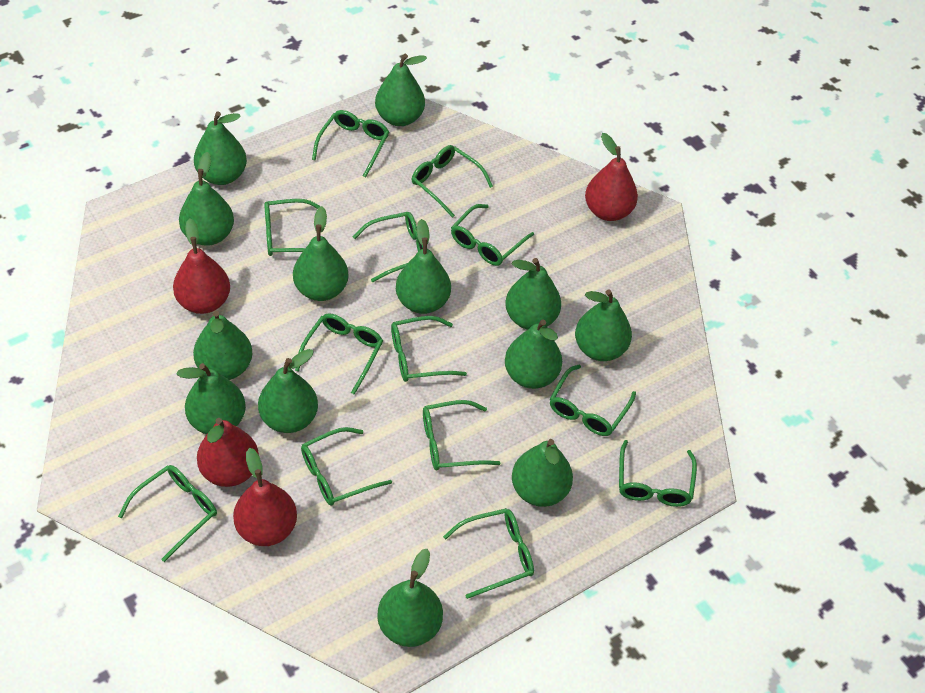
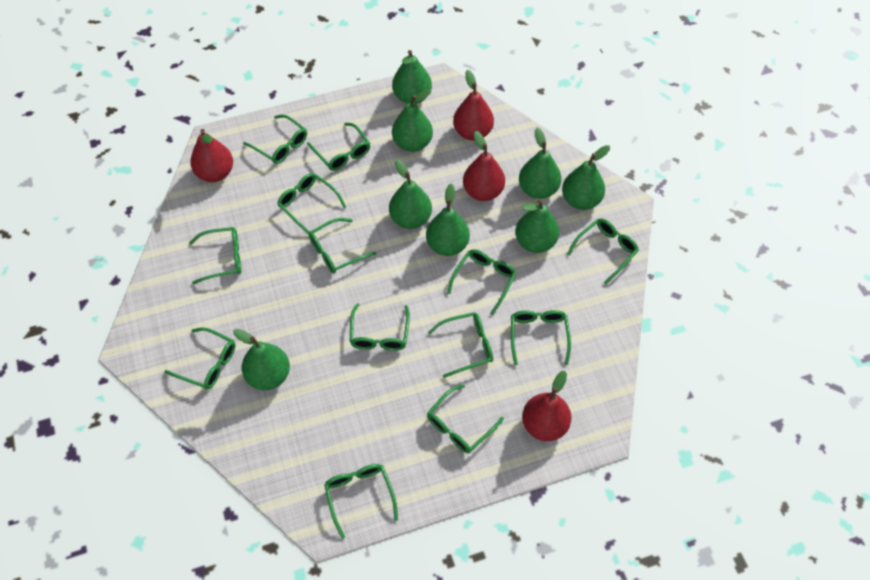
green pear: [176,363,246,434] [179,152,234,246] [193,311,252,380] [194,112,247,185] [258,349,318,433] [293,206,349,301] [375,54,427,126] [377,549,443,647] [396,219,451,314] [505,258,561,330] [505,319,562,389] [512,439,573,507] [575,289,632,361] = 13 -> [233,329,290,390] [389,159,432,229] [392,50,432,104] [392,88,433,152] [426,184,470,256] [515,200,559,253] [519,128,561,199] [562,145,610,210] = 8

